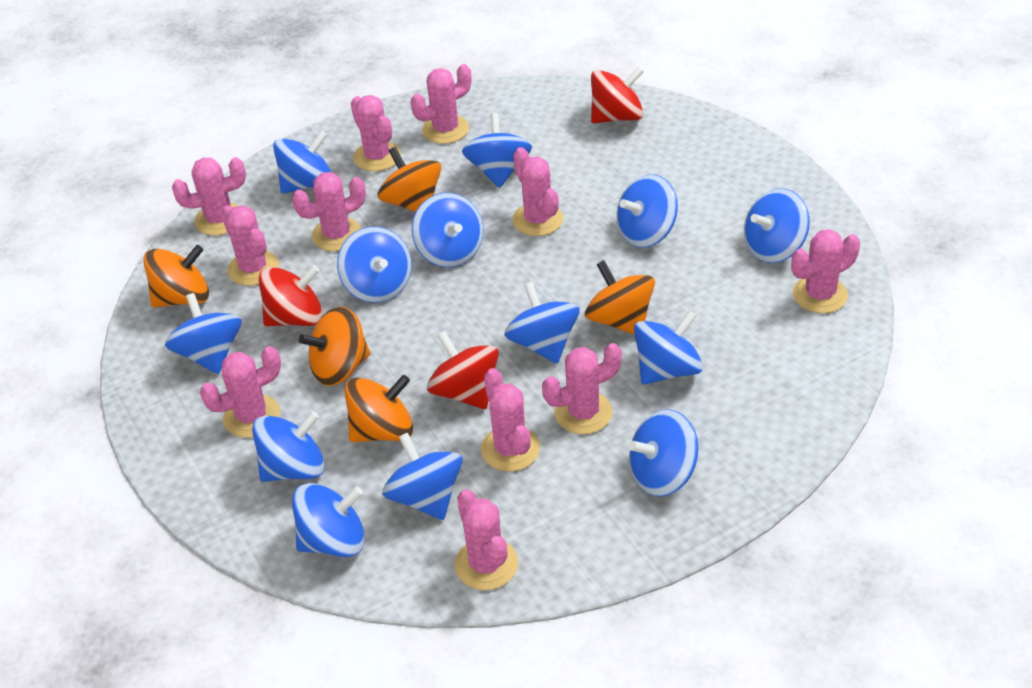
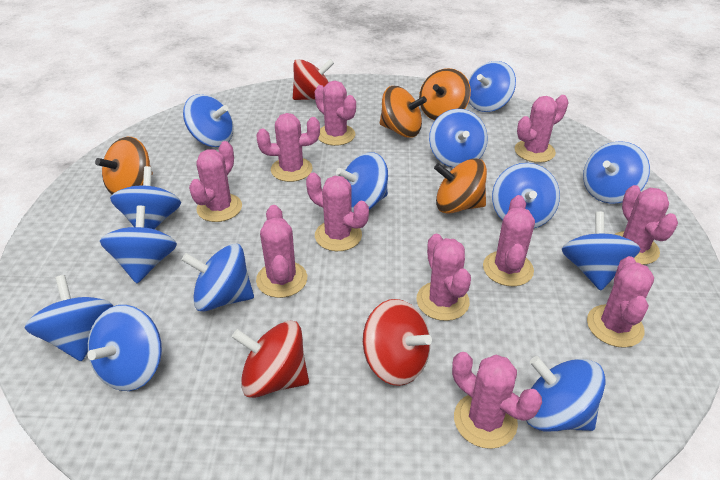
orange spinning top: [143,245,209,307] [299,307,371,386] [344,375,413,442] [378,147,441,212] [585,260,655,335] = 5 -> [95,137,153,194] [380,86,427,138] [419,68,471,120] [434,158,487,214] = 4

